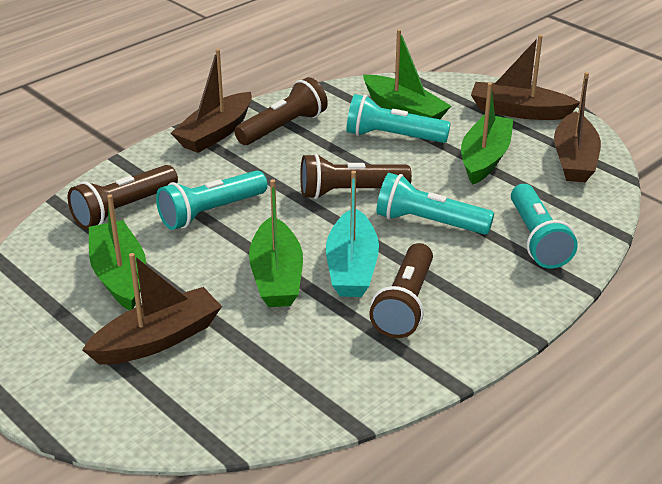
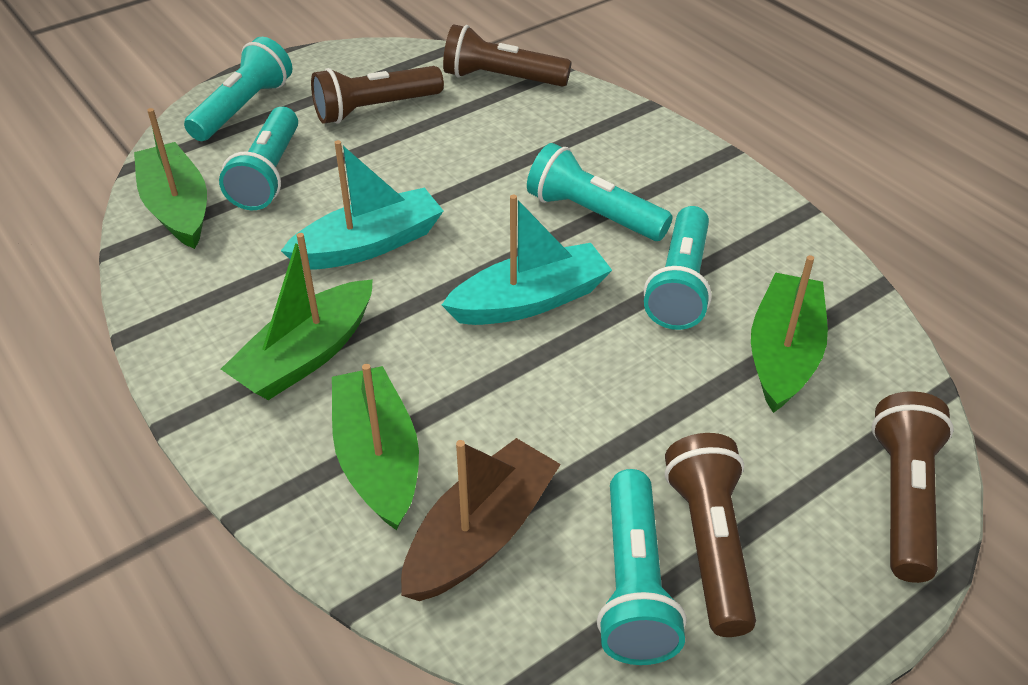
brown boat: [82,253,222,364] [171,49,252,153] [471,35,580,120] [554,72,601,182] = 4 -> [401,438,561,601] = 1
turquoise boat: [326,171,379,297] = 1 -> [281,140,443,269] [442,195,612,325] = 2
turquoise flashlight: [156,170,267,230] [347,94,451,143] [377,173,494,235] [511,184,578,268] = 4 -> [184,37,292,141] [219,107,298,210] [527,143,673,241] [597,469,686,665] [644,206,712,330] = 5

